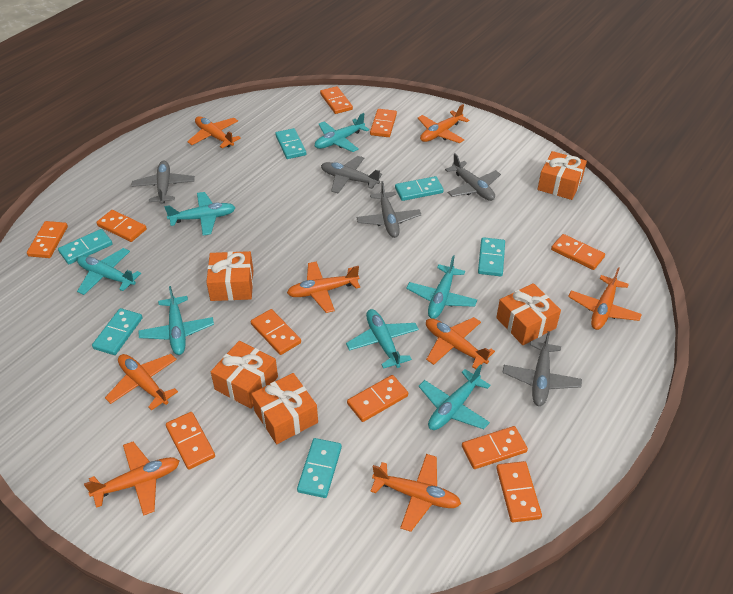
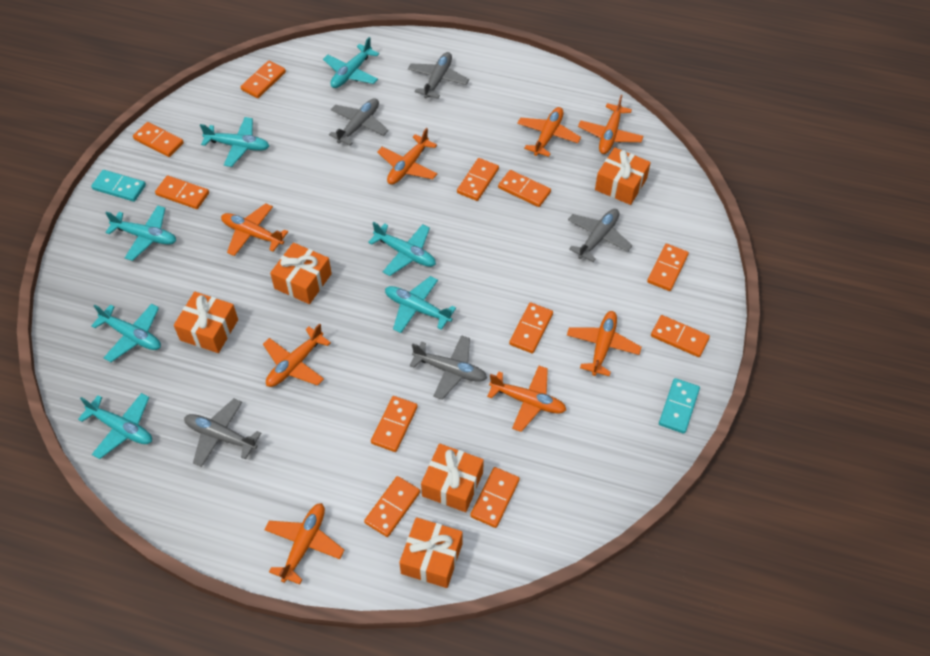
orange domino: [27,221,68,258] [96,210,147,242] [166,412,215,470] [251,309,301,355] [320,86,353,114] [347,375,408,422] [370,109,397,137] [462,426,528,469] [496,461,542,522] [551,234,605,270] = 10 -> [133,122,184,157] [155,175,209,209] [241,61,286,98] [364,476,420,537] [371,396,418,452] [457,158,499,201] [470,467,520,528] [498,170,551,207] [509,302,553,353] [647,244,689,291] [651,315,710,357] = 11
turquoise domino: [58,229,113,264] [92,308,143,355] [275,128,306,159] [297,438,342,498] [395,176,444,201] [478,237,505,276] = 6 -> [91,170,146,202] [659,378,700,434] = 2

